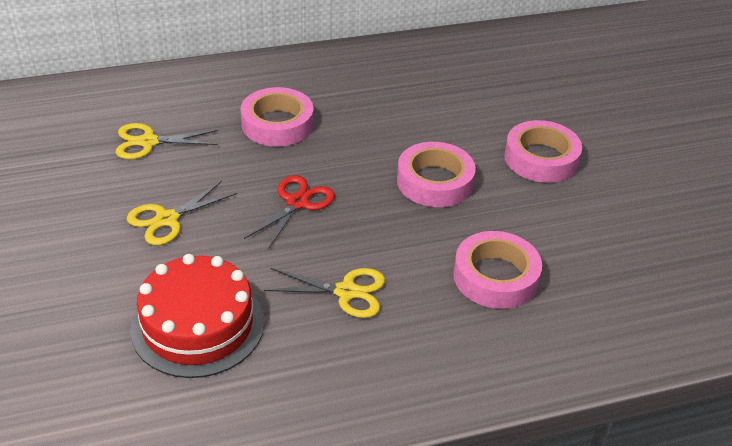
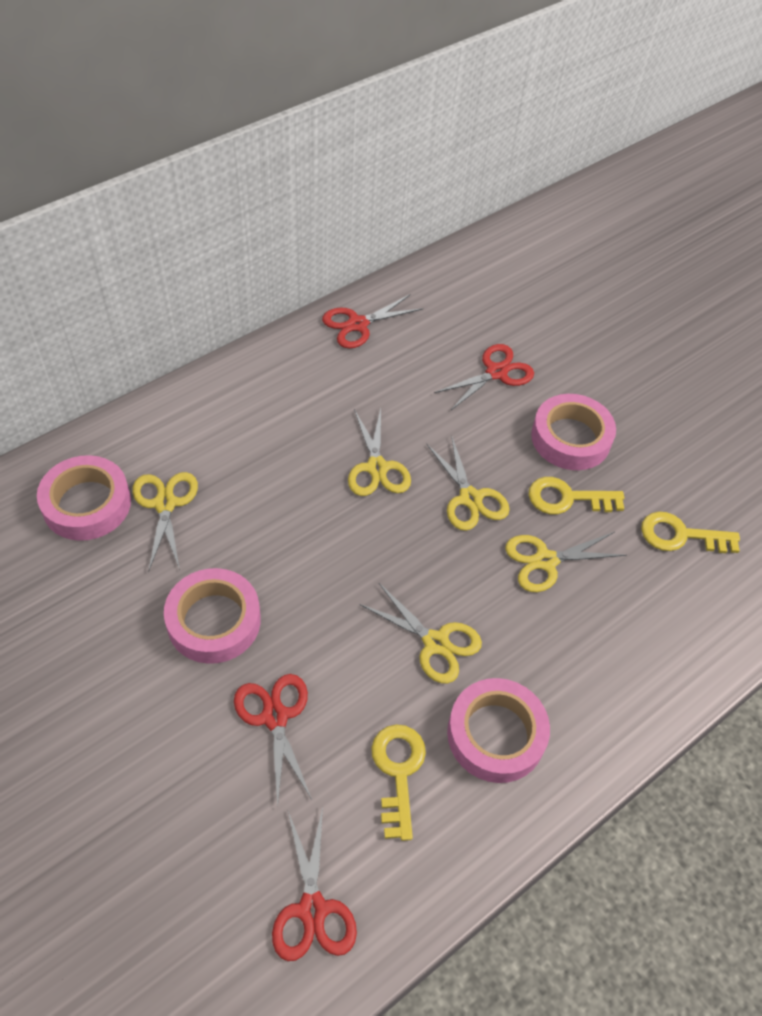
red cake: [130,254,264,378] = 1 -> none = 0
red scissors: [244,175,335,249] = 1 -> [234,674,312,808] [272,807,357,961] [322,294,423,349] [434,344,534,411] = 4
yellow key: none = 0 -> [371,724,426,841] [529,477,624,514] [641,512,740,553] = 3
yellow scissors: [116,123,218,159] [127,181,237,245] [264,268,385,318] = 3 -> [132,472,198,572] [348,408,411,496] [359,583,482,684] [427,437,510,531] [505,532,627,592] = 5

